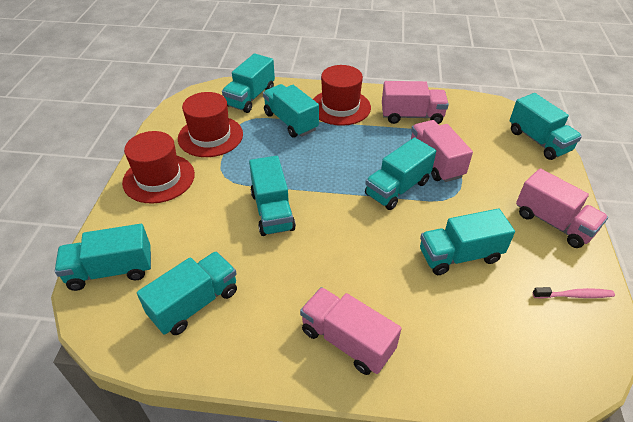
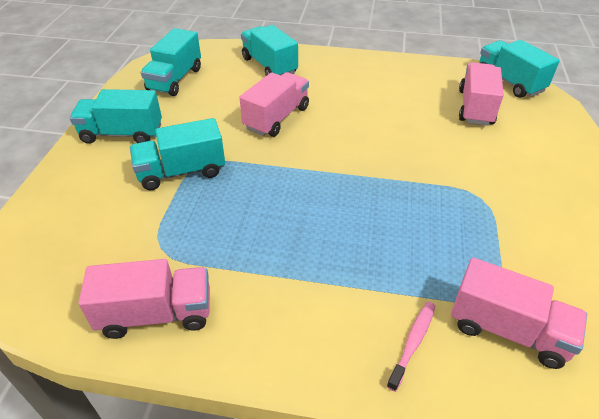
red hat: [122,131,195,204] [178,92,243,157] [313,65,371,126] = 3 -> none = 0
turquoise truck: [55,224,151,291] [137,251,237,335] [222,53,275,113] [249,156,296,236] [263,84,319,137] [365,138,436,210] [420,209,515,275] [510,93,582,160] = 8 -> [70,89,162,144] [130,118,225,190] [141,28,201,96] [241,25,298,76] [479,40,560,98] = 5

